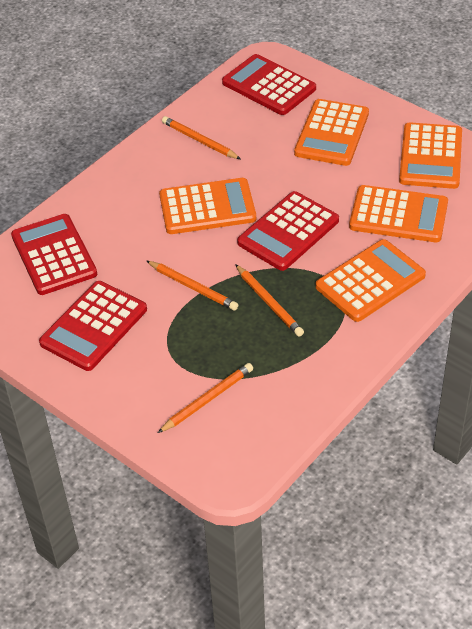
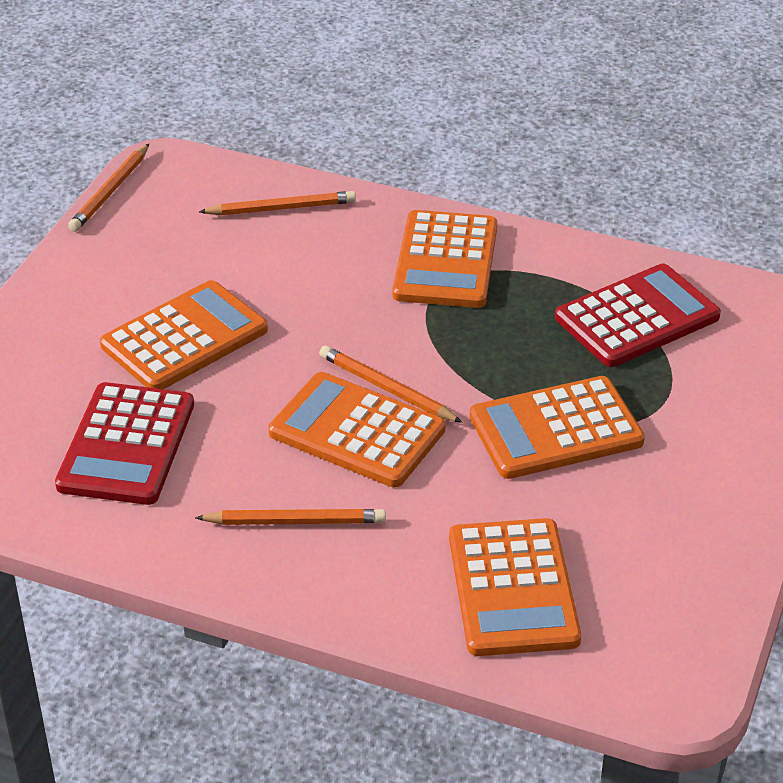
red calculator: [11,214,97,295] [39,281,147,371] [222,54,316,115] [237,191,339,271] = 4 -> [55,382,194,505] [555,264,721,367] = 2

